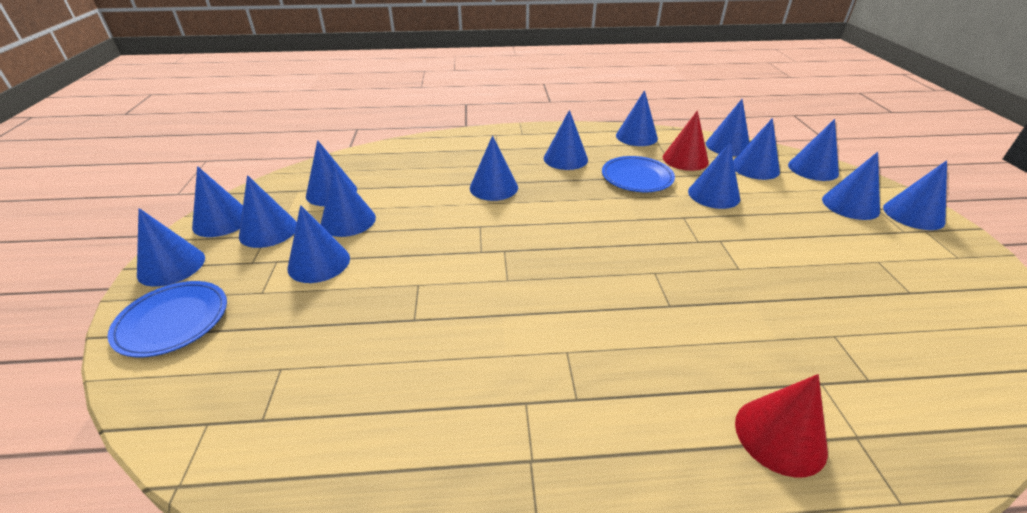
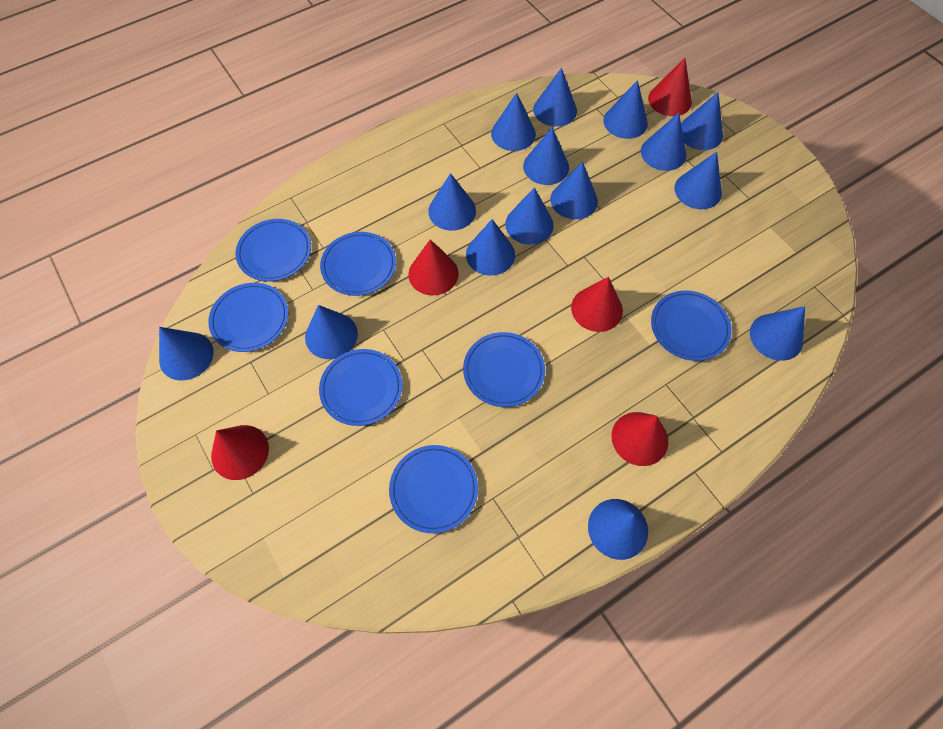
blue plate: [108,281,227,357] [602,156,675,192] = 2 -> [208,283,288,352] [235,219,311,281] [319,349,402,426] [320,232,396,296] [389,445,478,533] [463,332,545,407] [651,291,732,361] = 7
red cone: [663,111,709,171] [735,374,828,477] = 2 -> [211,425,269,480] [408,239,459,296] [571,277,623,332] [611,412,668,466] [648,58,692,116] = 5

